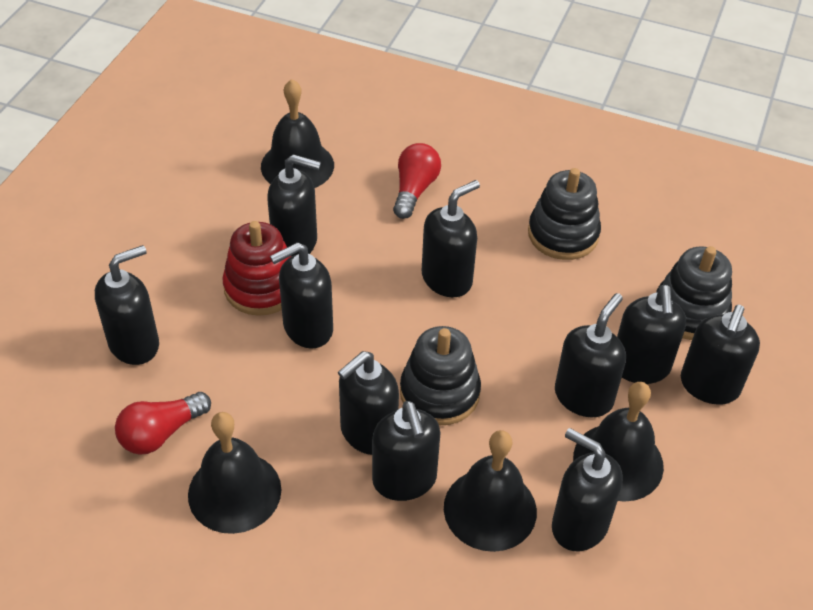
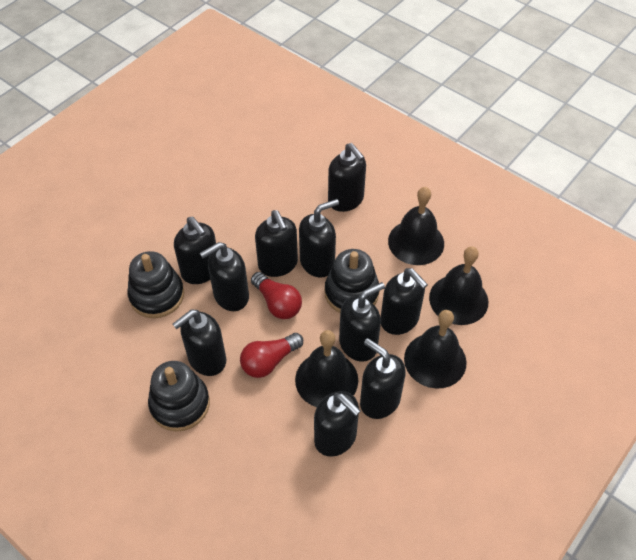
red stacking toy: [223,221,291,316] = 1 -> none = 0

